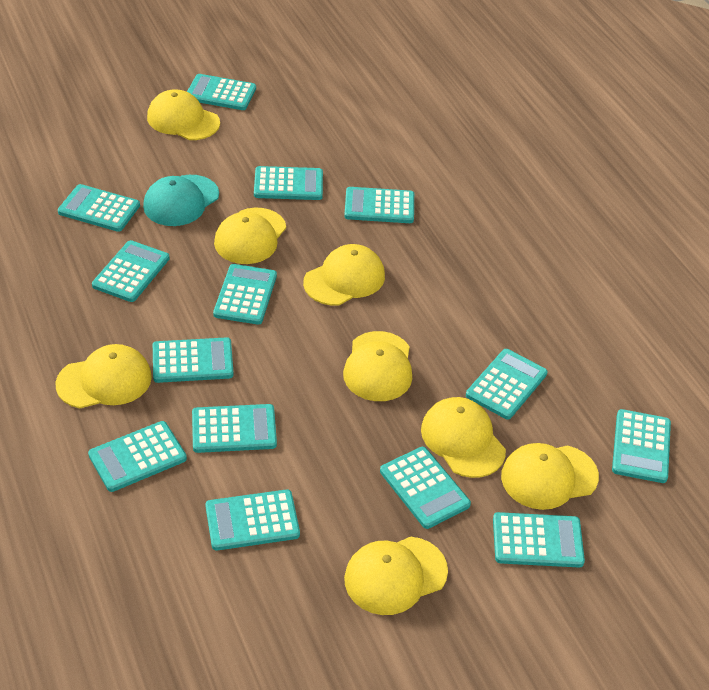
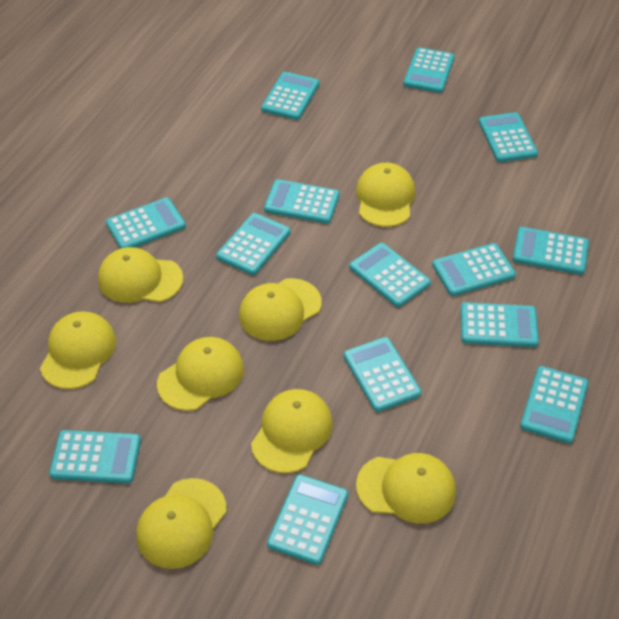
turquoise cap: [143,175,219,226] = 1 -> none = 0

